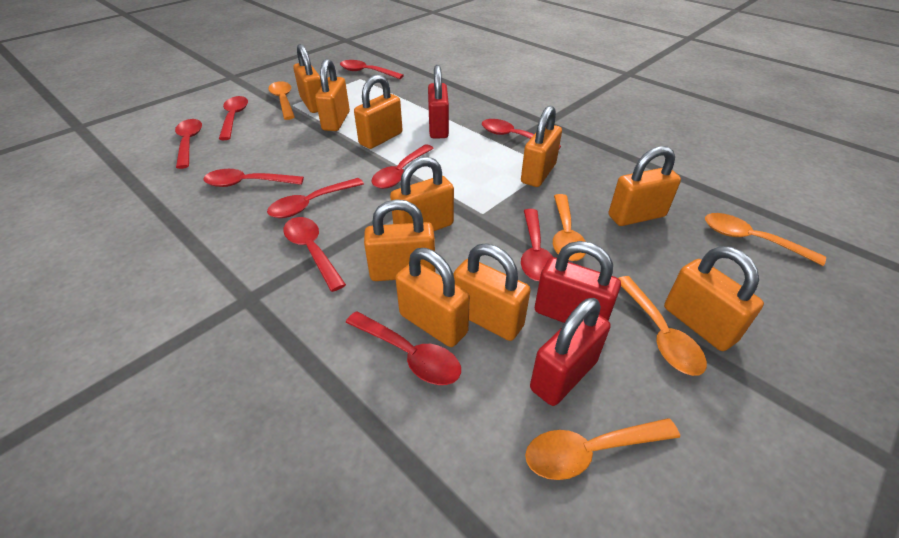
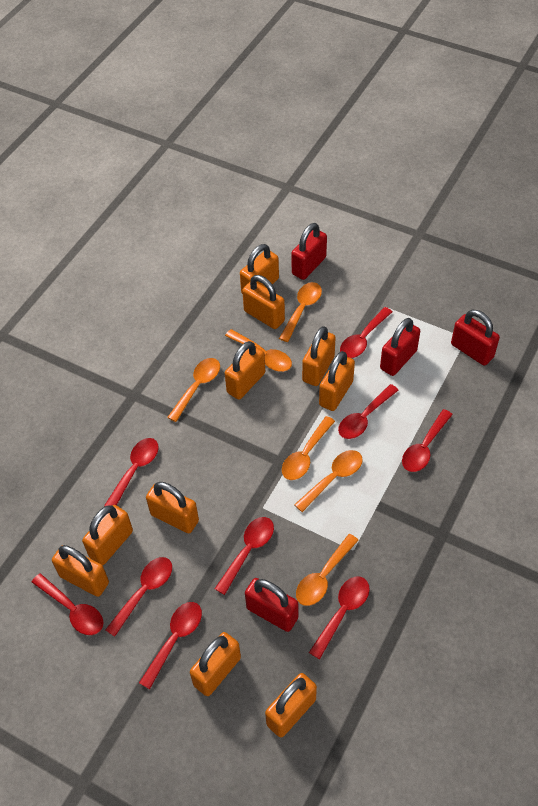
orange spoon: [269,81,295,120] [525,418,680,480] [553,194,586,261] [618,276,707,376] [705,213,826,266] = 5 -> [167,358,220,422] [225,329,292,372] [279,282,322,342] [282,416,335,480] [294,450,363,512] [296,534,359,606] = 6
red padlock: [428,65,449,139] [530,298,611,406] [535,241,621,323] = 3 -> [245,578,298,632] [292,223,327,280] [380,318,420,376] [451,310,500,366] = 4
red spoon: [175,119,202,169] [203,169,304,187] [219,96,248,140] [267,178,364,218] [284,217,346,292] [340,60,404,79] [345,311,461,385] [372,144,434,189] [482,119,561,149] [521,209,553,281] = 10 -> [32,573,103,635] [104,438,159,507] [105,557,172,637] [139,602,202,689] [215,517,274,595] [309,576,370,659] [338,384,399,439] [340,307,392,358] [402,409,453,472] = 9

